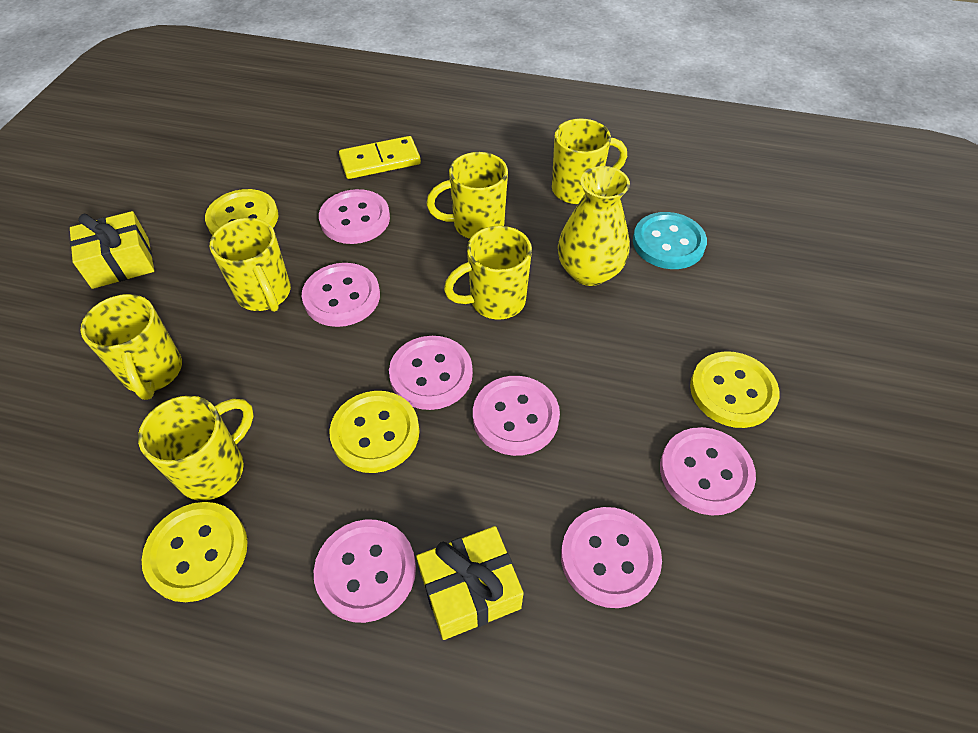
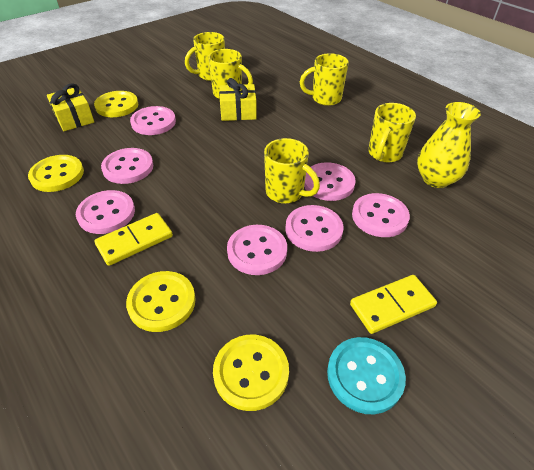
yellow domino: [339,136,421,179] = 1 -> [94,213,173,266] [350,275,437,334] = 2
yellow mug: [80,294,182,400] [138,396,253,501] [210,218,291,312] [426,152,508,239] [444,226,532,319] [552,119,627,204] = 6 -> [185,32,225,81] [208,49,253,99] [264,138,320,204] [300,53,349,106] [368,103,416,163] = 5

